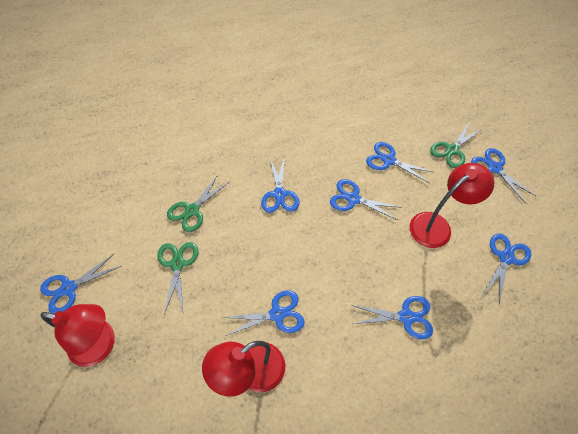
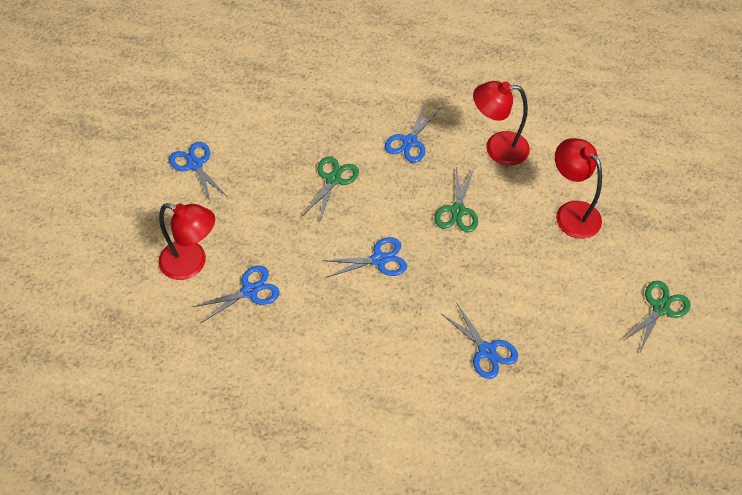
blue scissors: [40,254,121,314] [222,290,305,336] [261,156,299,213] [330,179,402,220] [351,296,433,339] [366,142,433,183] [471,148,536,203] [483,233,531,304] = 8 -> [169,142,228,203] [193,266,280,323] [322,237,407,278] [385,105,439,163] [442,304,518,379] = 5

